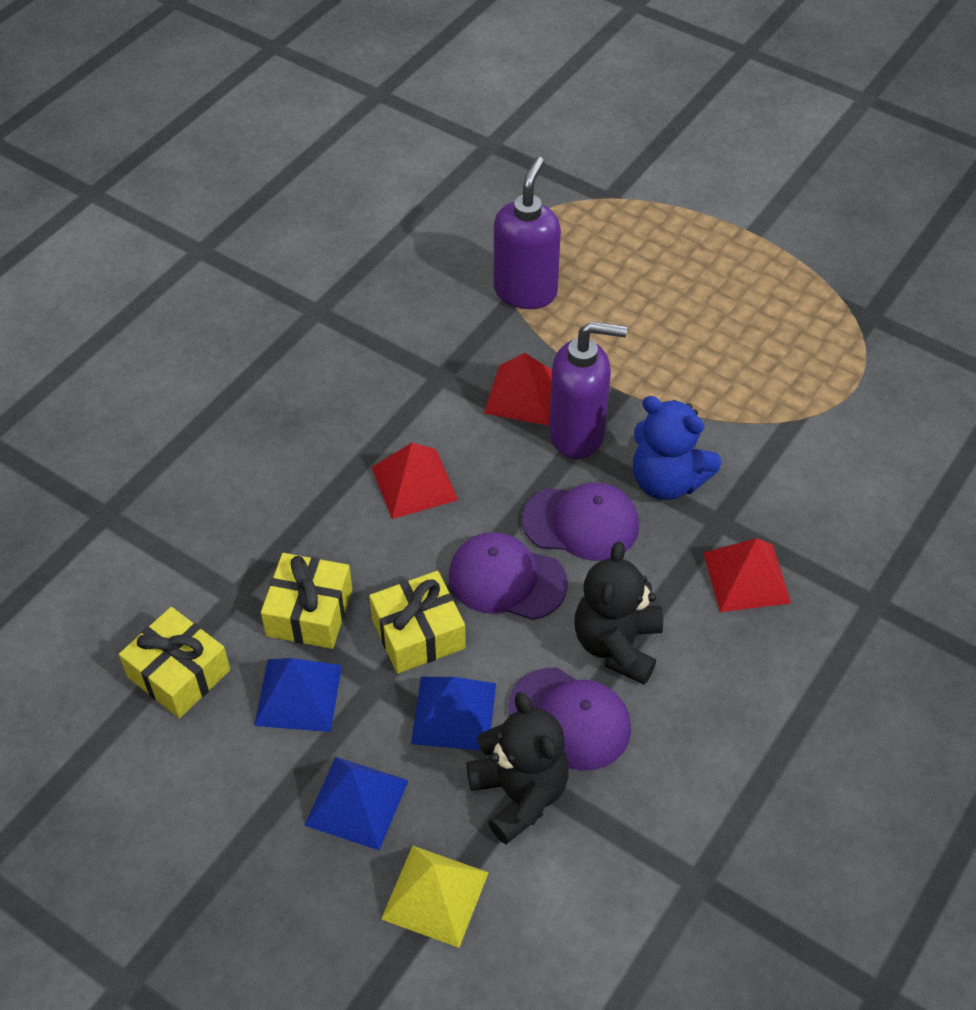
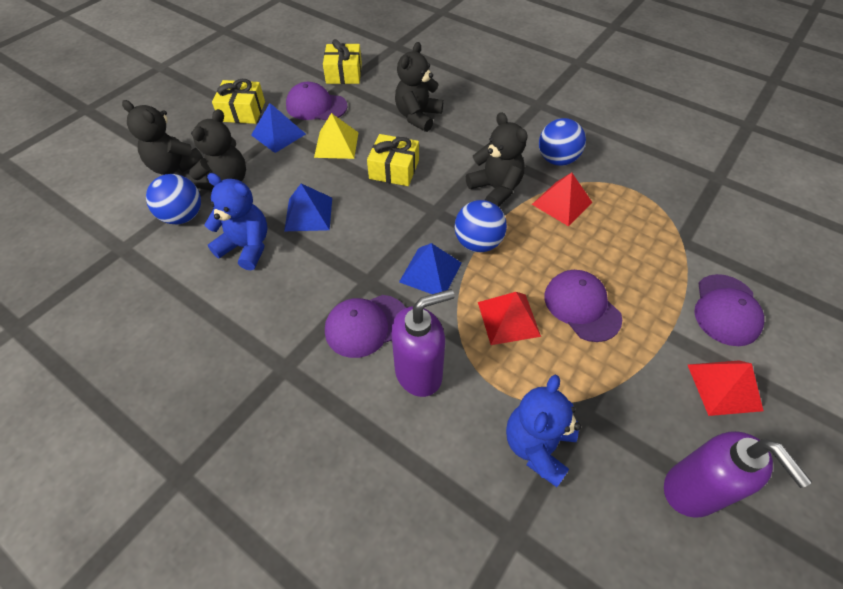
black teddy bear: [466,692,569,844] [574,541,663,685] = 2 -> [122,100,203,175] [189,109,246,191] [395,42,443,132] [466,112,528,207] = 4
blue ball: none = 0 -> [146,174,201,225] [455,200,507,252] [539,118,586,166] = 3
blue teddy bear: [633,396,721,500] = 1 -> [204,173,268,270] [506,375,581,487] = 2
purple cap: [449,532,568,620] [508,668,631,771] [522,483,639,561] = 3 -> [286,82,347,121] [325,295,406,358] [544,270,622,342] [694,274,764,346] = 4

